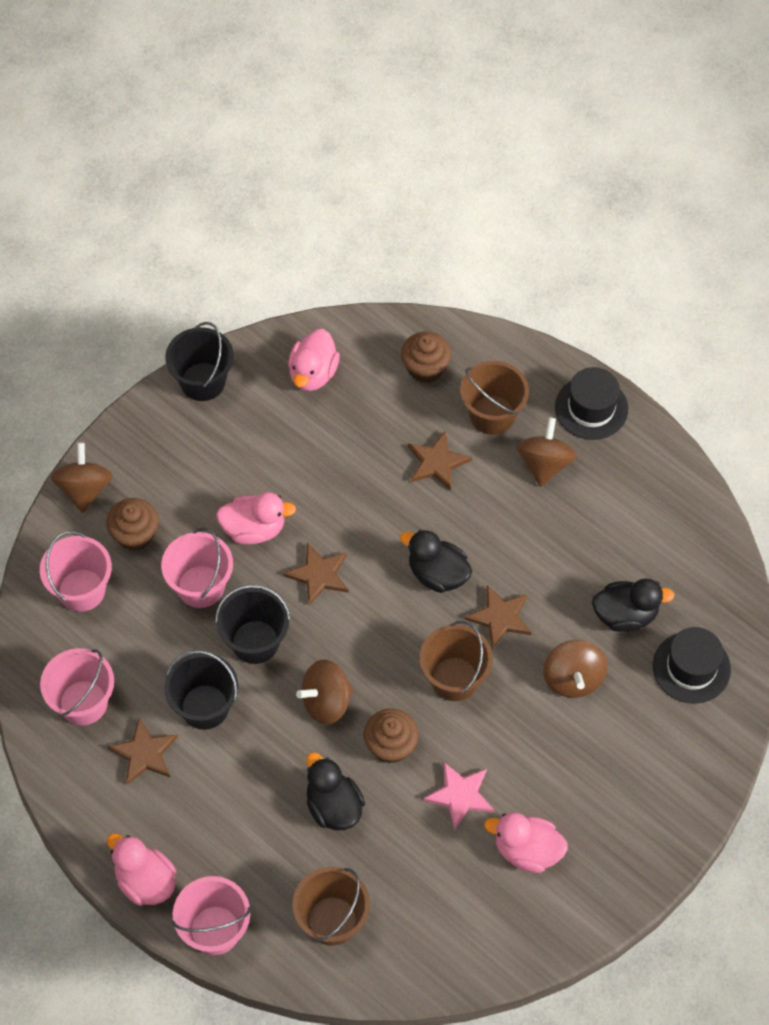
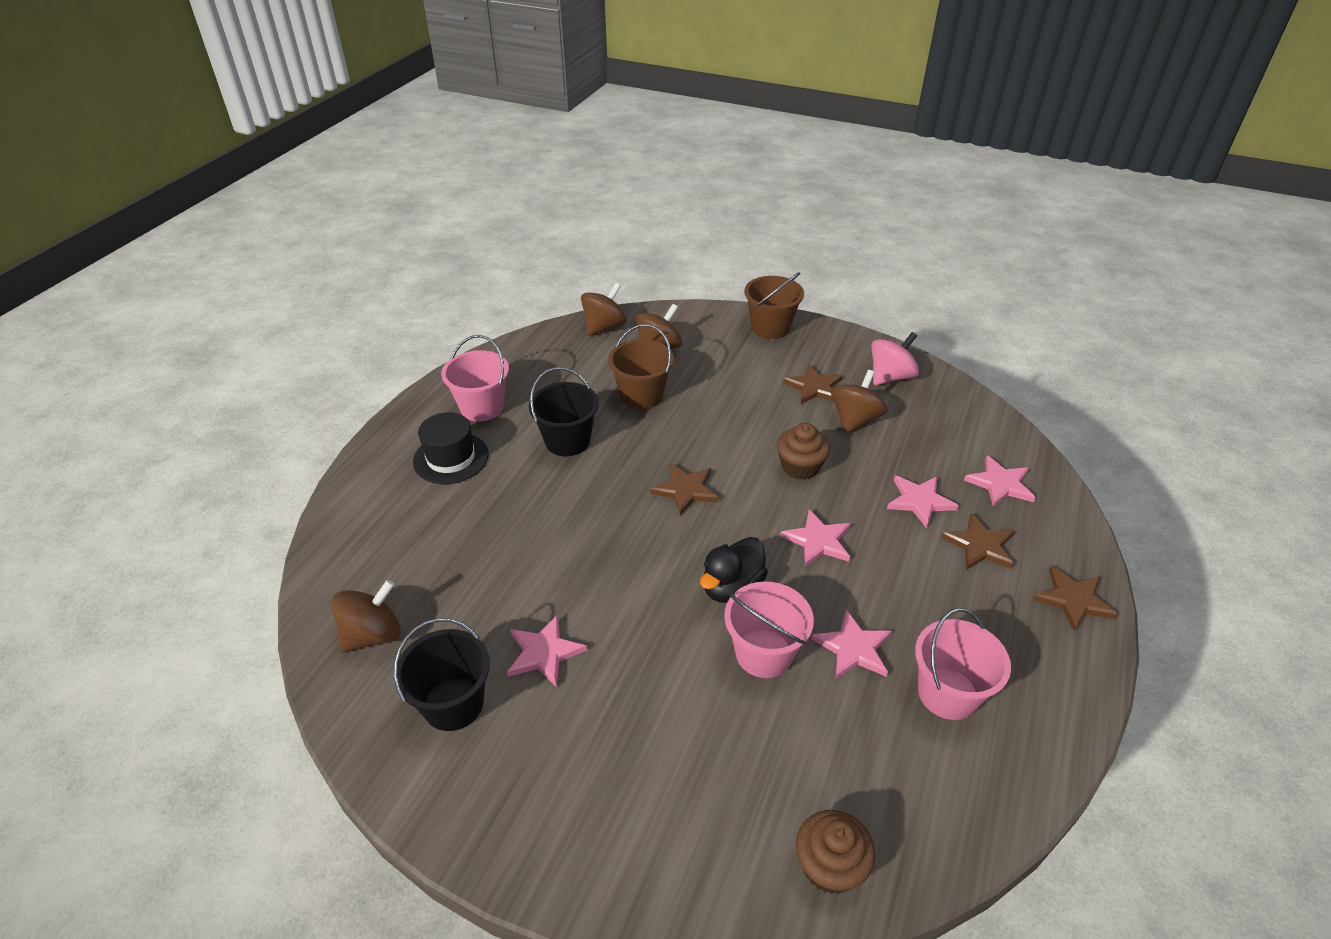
black bucket: [164,650,238,730] [165,322,234,401] [215,585,291,664] = 3 -> [394,618,490,731] [529,367,599,456] = 2
black duck: [306,752,365,831] [400,529,472,593] [592,579,675,632] = 3 -> [700,537,768,603] = 1
black hat: [555,367,628,440] [653,627,731,704] = 2 -> [413,412,489,484] = 1
brown bucket: [292,867,370,946] [419,621,493,701] [460,361,529,435] = 3 -> [608,324,674,409] [744,272,804,339] = 2
brown cupcake: [106,498,159,551] [364,709,419,763] [401,332,451,383] = 3 -> [777,423,830,480] [796,810,876,894] = 2
pink bucket: [40,531,112,612] [40,648,114,725] [161,528,233,608] [172,876,251,955] = 4 -> [441,335,509,421] [724,581,814,678] [915,608,1011,720] = 3
pink duck: [107,833,176,906] [216,492,296,545] [288,329,340,391] [484,812,568,873] = 4 -> none = 0
pink spinning top: none = 0 -> [871,332,919,385] = 1
pink star: [424,762,494,830] = 1 -> [507,614,587,687] [780,509,851,567] [811,609,892,679] [887,476,959,528] [964,455,1036,507] = 5

